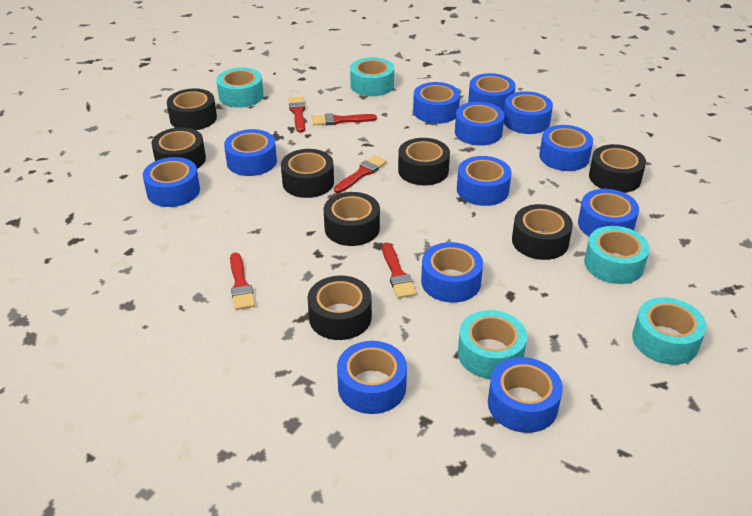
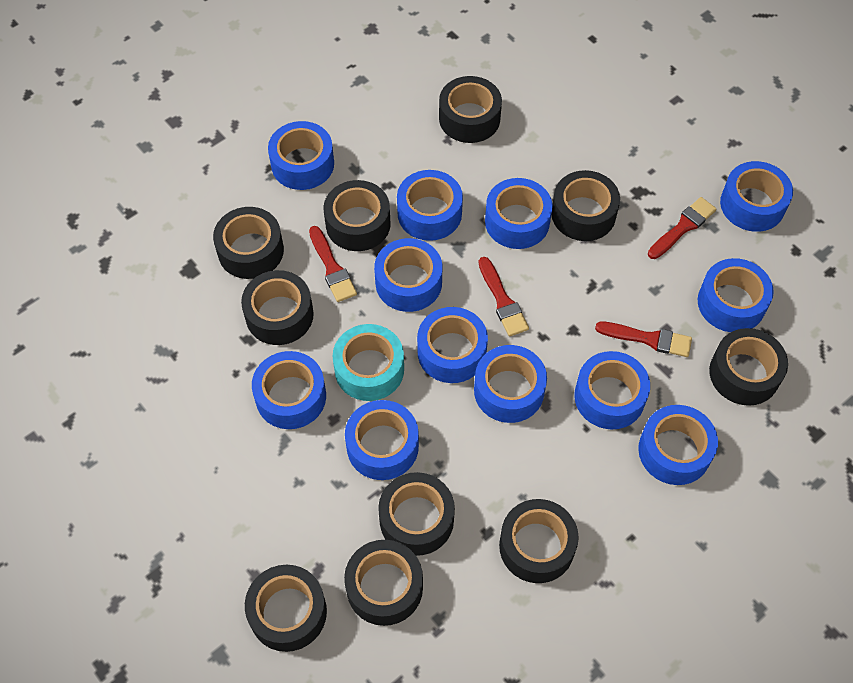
black tape: [151,127,206,169] [167,88,217,130] [281,149,334,198] [307,275,372,340] [324,192,380,246] [398,138,450,185] [512,204,573,260] [589,144,646,193] = 8 -> [213,207,284,279] [241,270,314,345] [245,565,327,652] [324,180,391,251] [344,540,423,626] [378,472,455,556] [439,76,502,143] [499,499,579,583] [552,170,620,241] [709,328,788,406] = 10
red brush: [230,253,255,310] [288,96,305,133] [312,113,377,125] [334,155,387,193] [382,243,416,298] = 5 -> [309,226,357,302] [478,257,529,337] [595,322,692,357] [648,197,717,259] = 4
turquoise tape: [216,67,264,108] [350,57,394,96] [458,310,527,379] [584,226,650,284] [632,297,707,365] = 5 -> [332,324,404,401] = 1

